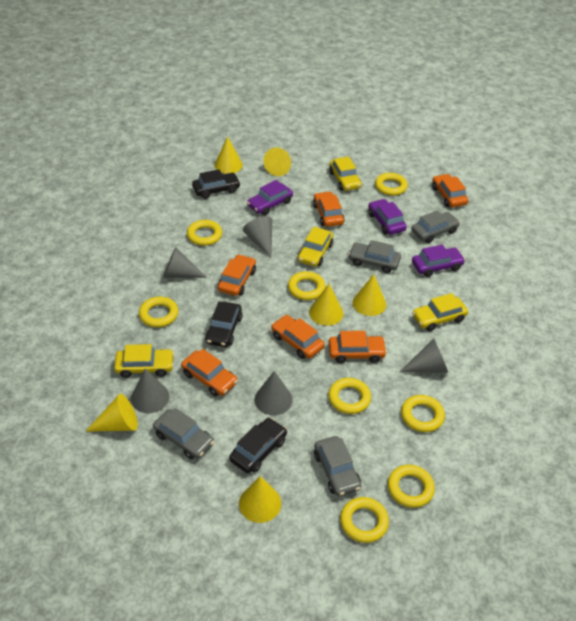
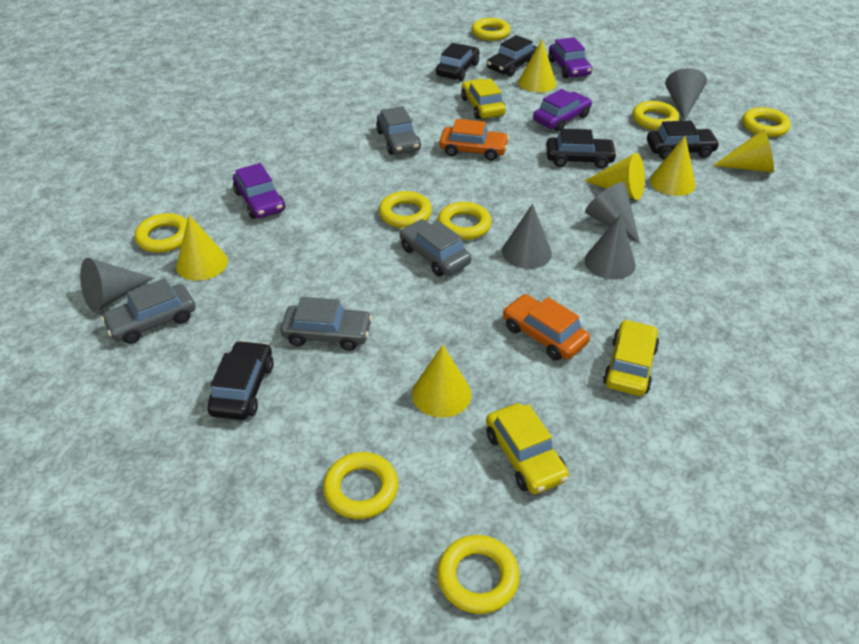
black car: [192,169,241,199] [205,301,242,347] [229,418,287,473] = 3 -> [207,340,274,420] [436,43,480,81] [487,35,537,77] [546,129,617,168] [647,120,720,160] = 5
orange car: [181,349,238,396] [218,254,256,296] [271,315,325,359] [313,191,344,227] [329,331,387,363] [432,174,468,207] = 6 -> [439,119,509,161] [503,294,590,361] = 2
yellow car: [114,344,174,378] [298,227,333,267] [329,156,362,191] [412,293,468,331] = 4 -> [461,79,506,119] [486,403,569,494] [603,319,659,396] = 3

